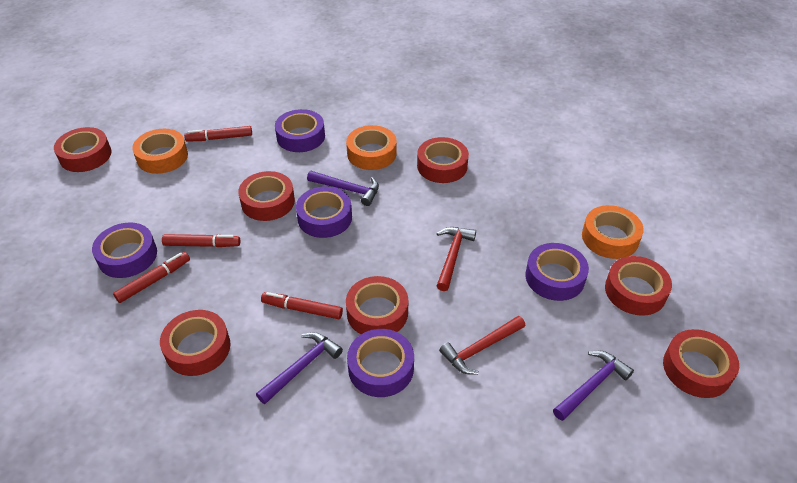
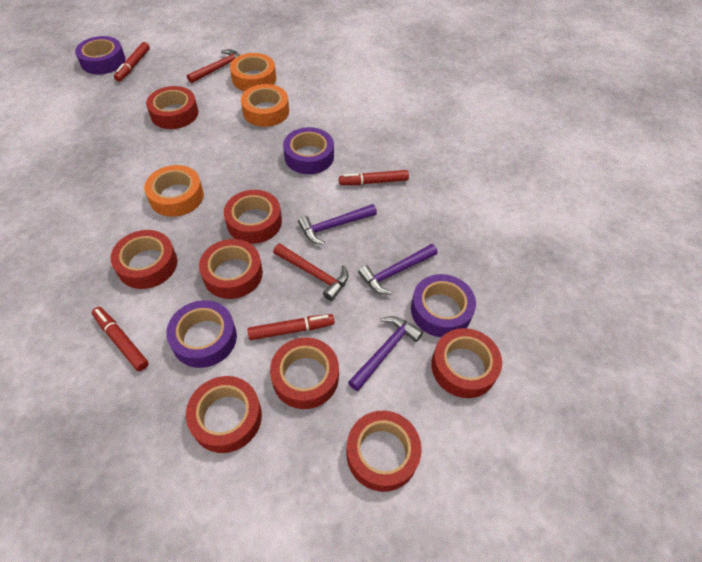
purple tape: [92,222,157,278] [275,109,325,152] [296,187,352,238] [347,329,414,397] [525,243,589,301] = 5 -> [75,36,126,74] [166,300,237,368] [283,127,334,174] [411,274,476,337] = 4
red tape: [54,127,111,172] [160,310,230,376] [238,171,295,221] [346,276,408,334] [417,137,469,183] [605,256,672,316] [663,329,739,398] = 7 -> [110,230,177,289] [146,86,198,129] [186,376,262,453] [199,239,263,299] [224,190,282,244] [270,337,339,409] [346,411,422,492] [431,328,502,398] = 8

